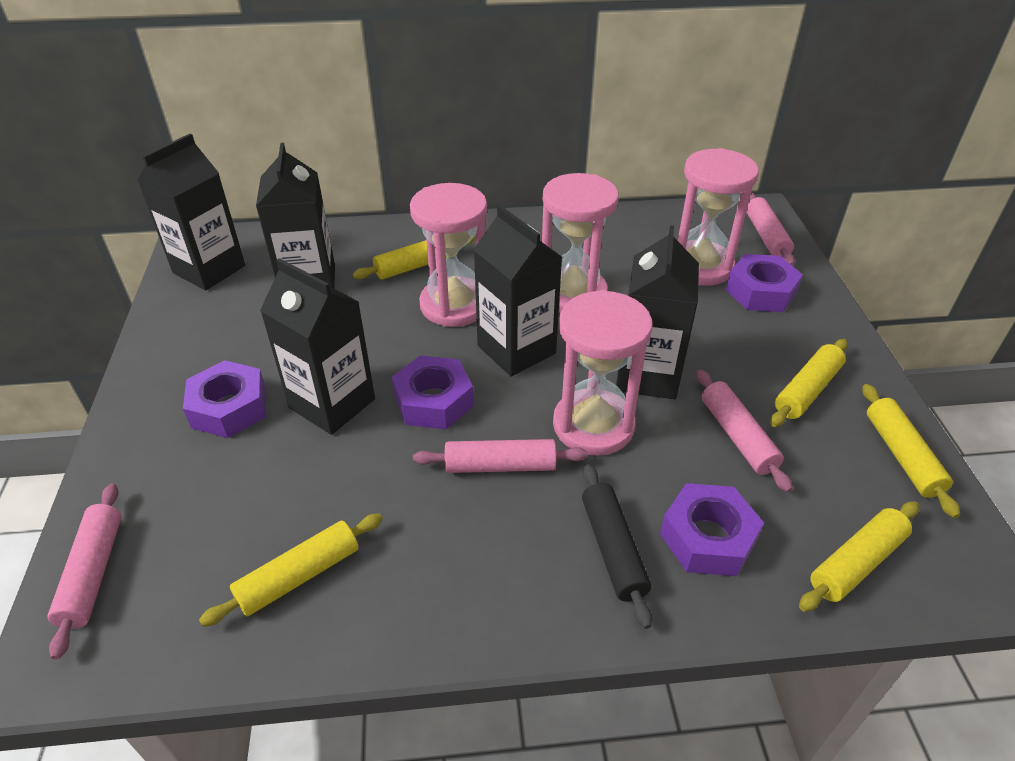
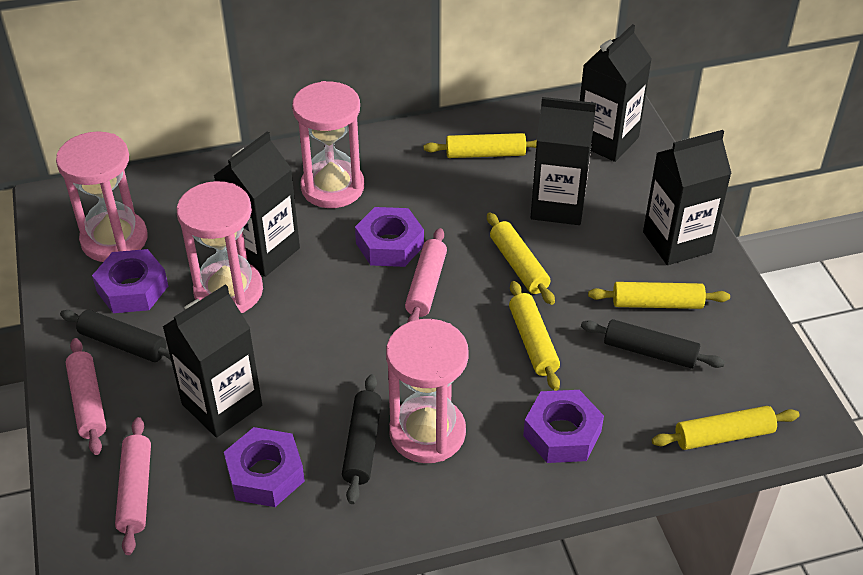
black rolling pin: [582,464,652,629] = 1 -> [60,310,171,362] [342,374,382,504] [581,319,725,369] = 3
pink rolling pin: [48,483,121,660] [413,439,588,473] [696,370,793,492] [746,193,795,266] = 4 -> [65,338,106,455] [115,417,151,555] [405,228,447,323] = 3

